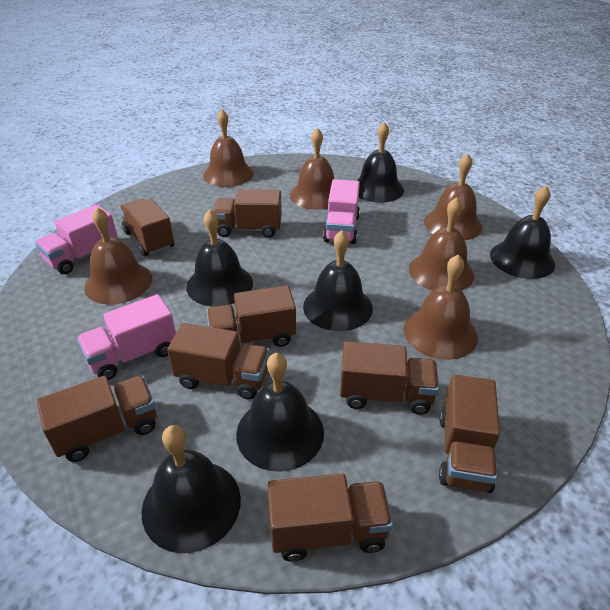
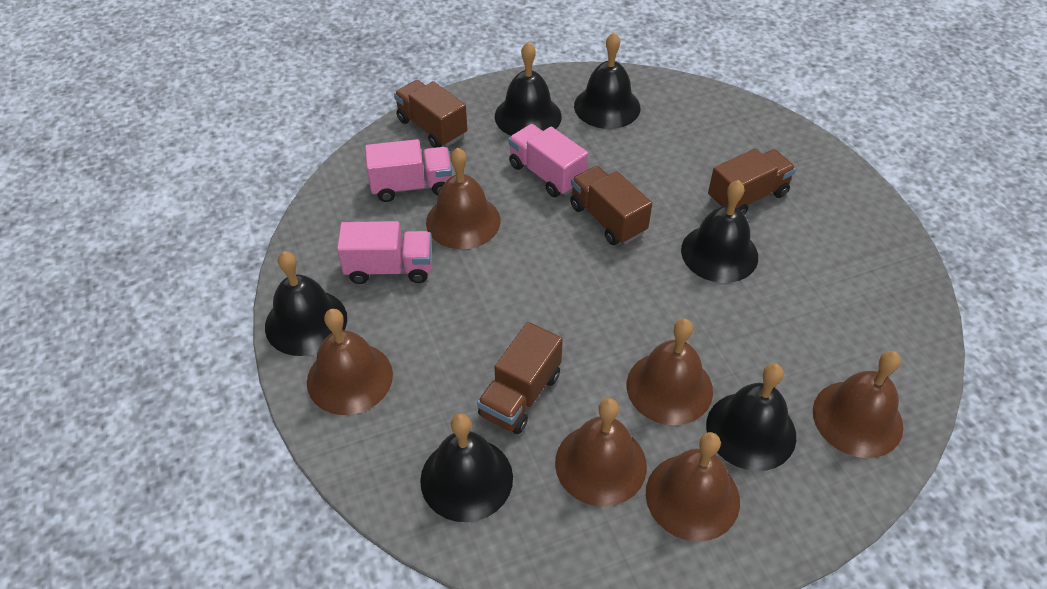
brown truck: [37,376,157,462] [119,199,174,256] [167,323,270,399] [207,286,296,347] [213,189,282,238] [268,473,393,561] [340,341,439,415] [439,374,500,493] = 8 -> [394,80,467,148] [477,322,563,434] [570,166,652,245] [708,148,796,215] = 4

